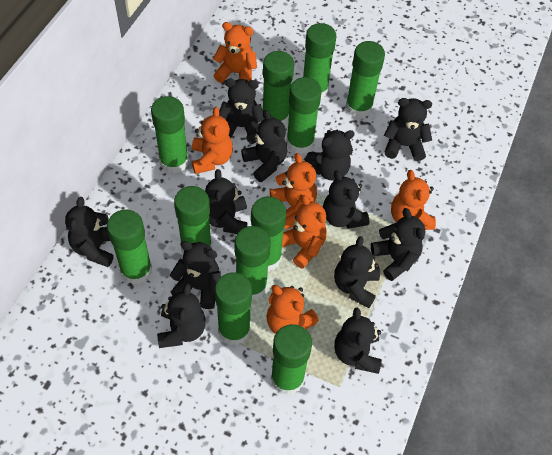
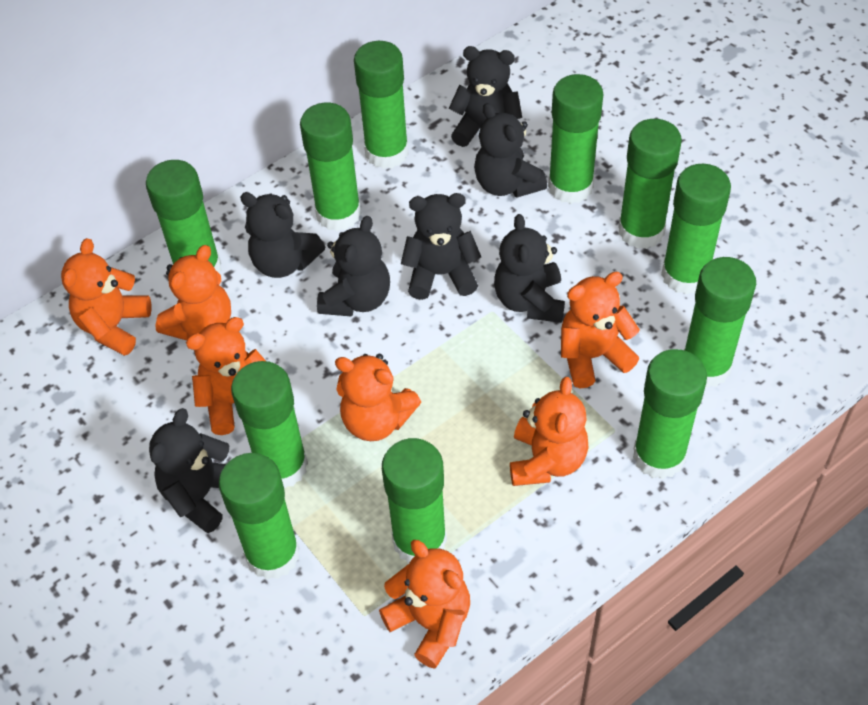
black teddy bear: [65,197,114,267] [157,283,206,348] [170,241,221,309] [205,169,248,234] [219,79,264,138] [241,110,287,182] [304,130,355,181] [323,170,369,229] [334,236,380,308] [334,307,382,374] [371,208,425,281] [384,98,432,161] = 12 -> [149,408,229,533] [240,192,325,278] [317,216,390,317] [401,193,481,300] [449,46,522,147] [474,103,547,198] [494,214,565,323] = 7
orange teddy bear: [192,107,233,174] [213,22,257,83] [266,285,319,334] [270,153,317,217] [282,195,327,269] [391,170,436,230] = 6 -> [61,238,152,356] [155,245,231,341] [186,317,266,435] [335,354,421,441] [379,540,470,669] [510,377,588,486] [561,272,640,388] = 7

